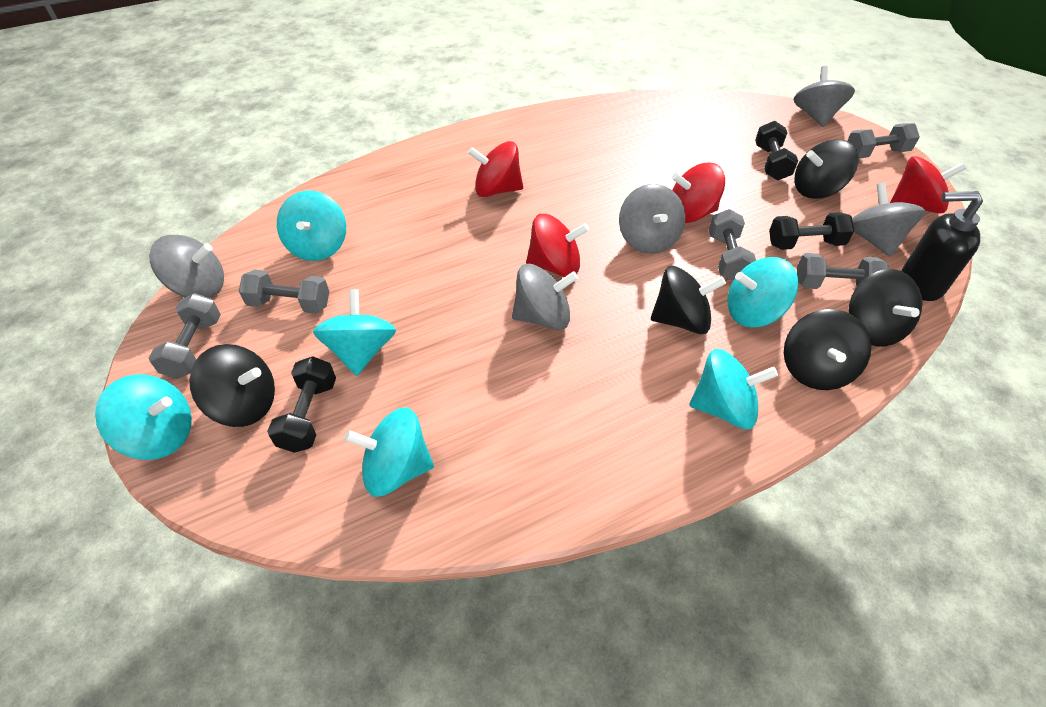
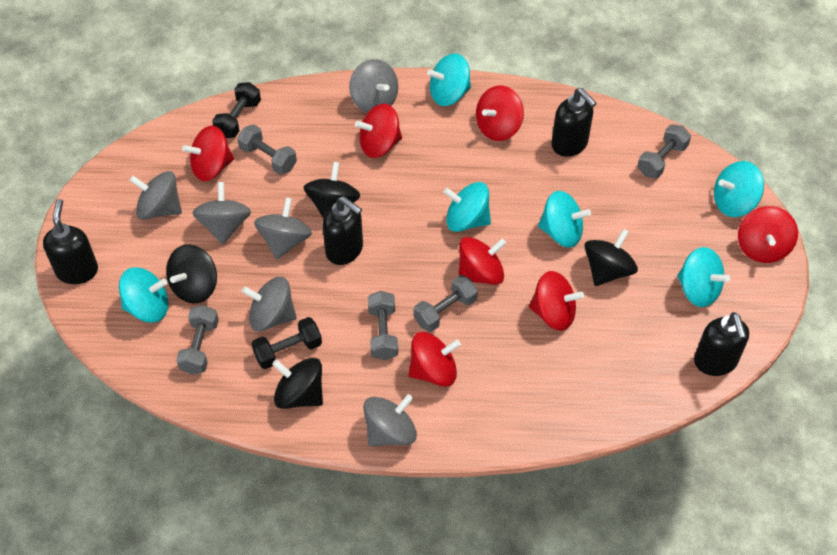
black dumbbell: [267,356,336,453] [755,121,798,180] [769,212,854,250] = 3 -> [212,82,261,138] [251,317,322,369] = 2
black soap dispenser: [901,191,983,301] = 1 -> [43,199,98,284] [323,196,363,265] [551,88,597,157] [694,312,749,376] = 4
black spinning top: [189,344,275,427] [651,266,726,334] [784,309,872,390] [794,139,858,199] [848,269,922,347] = 5 -> [166,245,217,304] [272,358,323,409] [303,162,360,219] [584,229,638,286] = 4
grey spinning top: [149,235,224,298] [512,264,578,330] [619,184,685,254] [794,66,855,127] [852,182,926,257] = 5 -> [129,171,182,220] [192,182,251,244] [242,277,297,331] [254,197,312,259] [349,59,398,113] [363,394,417,447] = 6
red spinning top: [468,141,523,197] [526,214,589,277] [672,163,725,223] [890,156,966,214] = 4 -> [182,126,234,181] [355,104,402,158] [409,332,461,387] [459,237,506,285] [476,85,524,141] [529,271,584,331] [738,206,798,263] = 7

